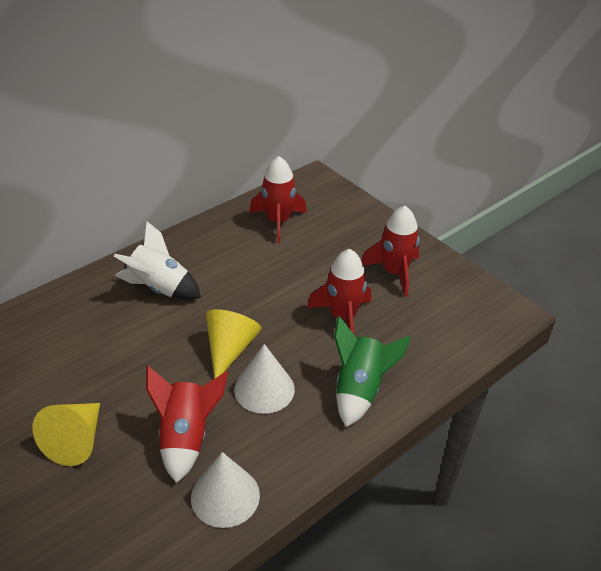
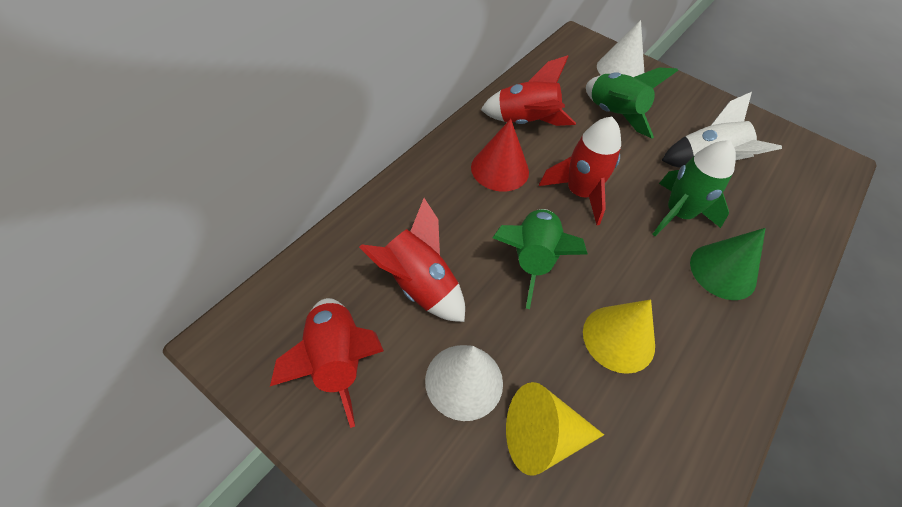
green cone: none = 0 -> [690,228,766,300] = 1
green rocket: [334,316,411,427] = 1 -> [492,209,588,309] [586,68,678,139] [652,140,736,236] = 3
red cone: none = 0 -> [471,119,529,192] = 1

